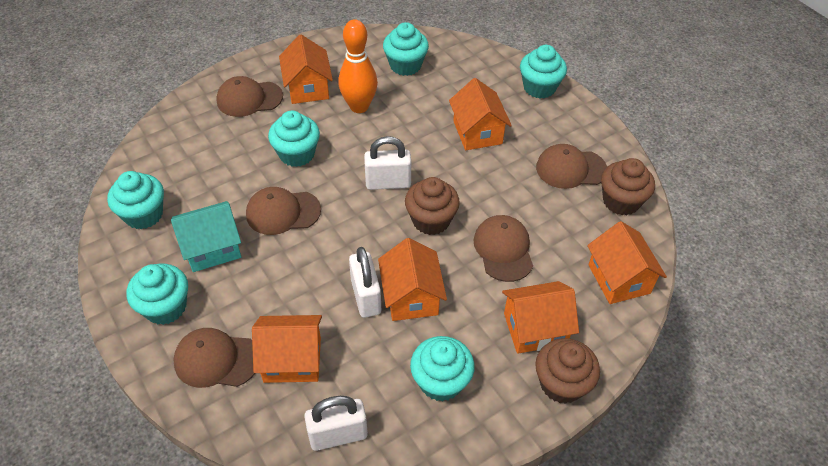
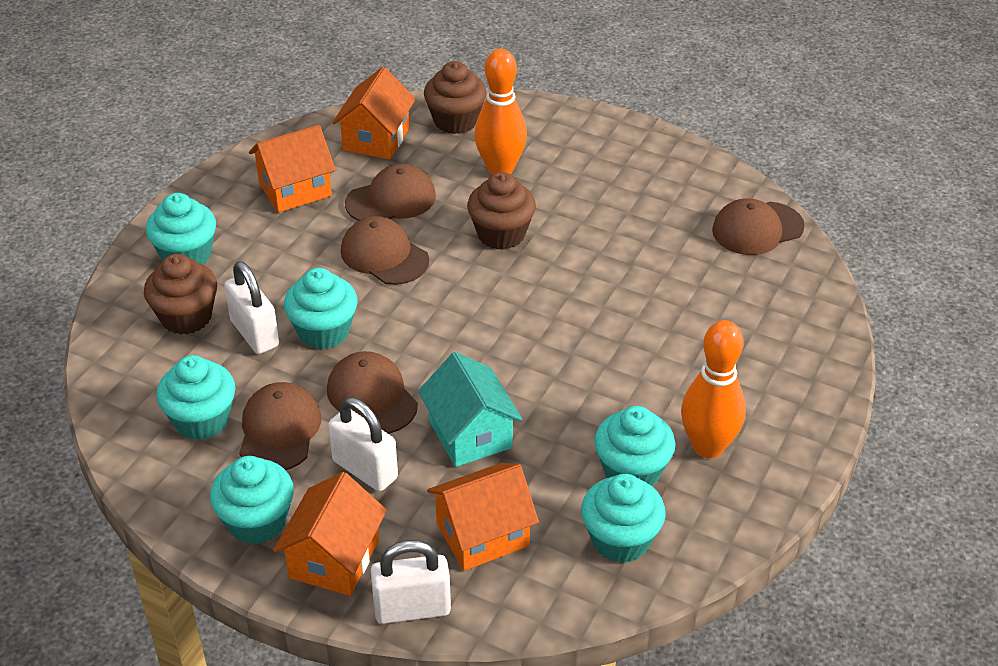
orange bowling pin: [338,19,378,113] = 1 -> [474,49,527,175] [681,320,746,458] = 2
orange house: [252,315,322,383] [279,35,333,104] [378,238,447,321] [449,78,512,150] [502,281,579,354] [587,221,667,304] = 6 -> [249,125,336,213] [273,472,387,596] [332,67,416,160] [427,463,539,571] = 4

